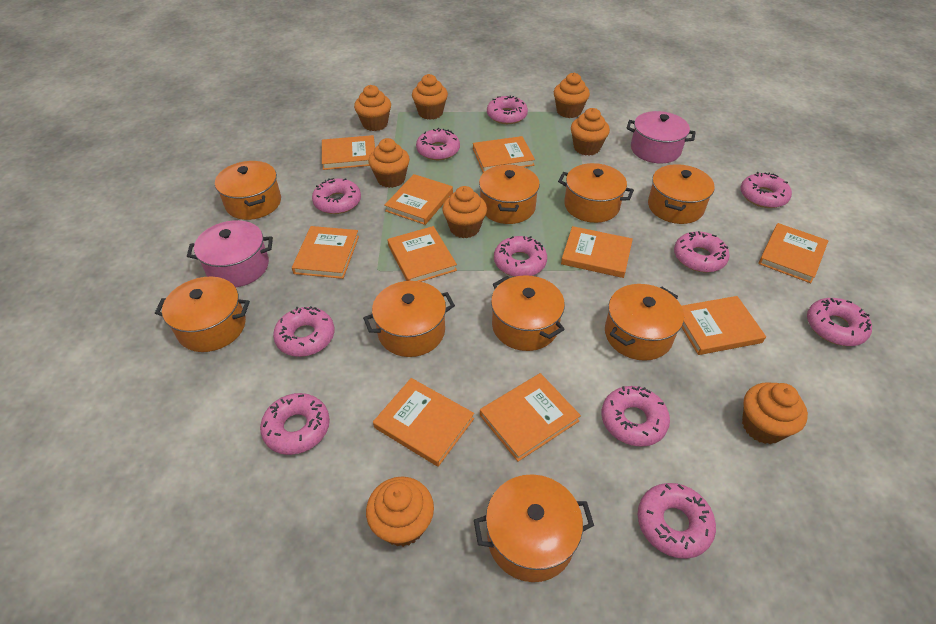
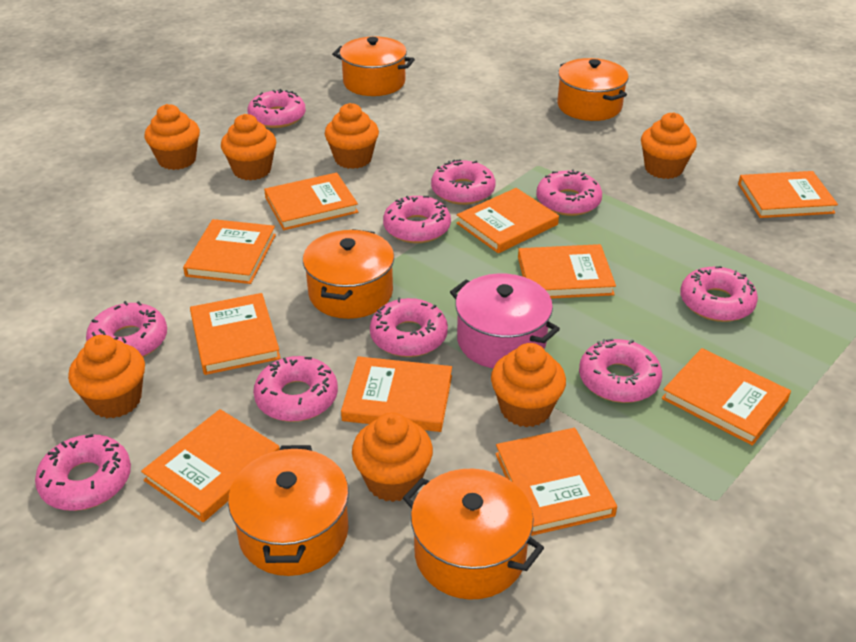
orange cupcake: [354,85,391,131] [366,477,434,547] [368,138,410,188] [412,74,448,120] [442,186,487,238] [554,73,590,118] [571,108,610,155] [742,382,808,444] = 8 -> [68,335,145,418] [145,104,200,170] [221,114,276,181] [325,103,379,169] [352,413,433,502] [491,343,566,427] [641,112,697,179] = 7
orange pot: [155,276,250,352] [215,161,281,220] [363,281,455,357] [474,474,594,582] [479,164,540,224] [491,275,565,351] [558,163,634,223] [605,284,684,361] [648,164,715,224] = 9 -> [228,445,349,576] [303,229,394,319] [332,36,415,96] [403,468,544,600] [557,58,629,121] = 5
pink donut: [260,393,330,455] [273,306,334,357] [312,178,361,214] [416,128,460,160] [487,95,528,124] [494,236,547,277] [601,386,670,447] [637,483,716,559] [674,231,730,272] [740,172,792,208] [807,298,872,346] = 11 -> [35,434,131,511] [86,301,167,357] [247,89,306,128] [253,356,338,422] [370,298,448,357] [383,196,451,243] [431,159,496,205] [536,170,602,216] [579,339,662,403] [680,266,758,322] = 10
pink pot: [187,220,273,287] [626,111,696,163] = 2 -> [450,273,560,368] = 1

